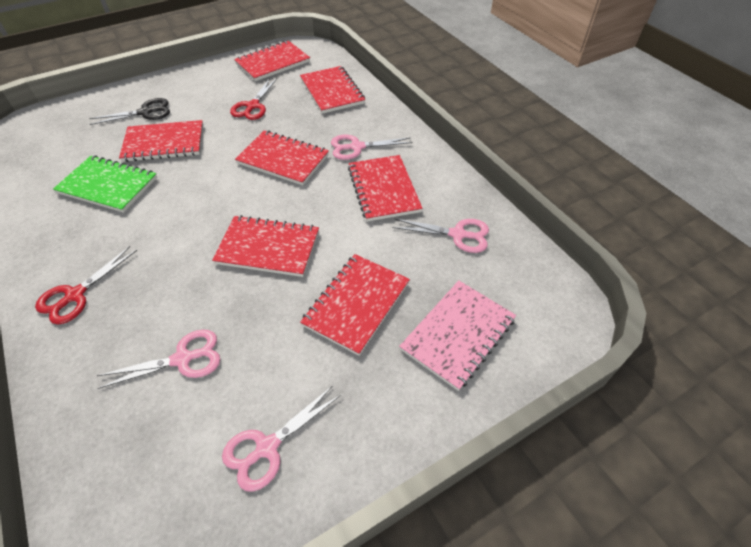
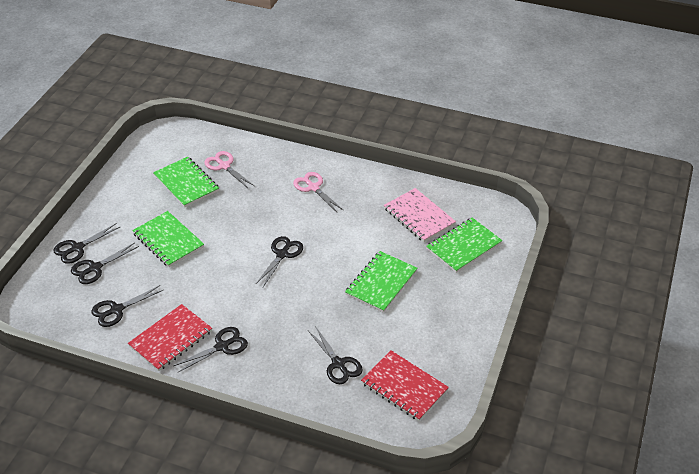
black scissors: [89,98,170,125] = 1 -> [53,223,120,264] [71,243,139,284] [91,285,163,327] [174,327,248,373] [256,236,303,287] [308,326,363,384] = 6
green notebook: [53,156,157,213] = 1 -> [132,211,204,267] [153,157,219,207] [345,251,418,313] [426,218,503,273] = 4
pink scissors: [97,329,220,389] [222,386,341,492] [331,135,413,160] [393,219,489,253] = 4 -> [204,151,254,189] [293,172,343,213] = 2
red notebook: [119,120,203,162] [212,215,319,277] [234,41,310,81] [235,130,329,186] [300,66,365,114] [300,254,410,356] [348,155,423,222] = 7 -> [128,304,212,371] [361,350,449,421] = 2
red scissors: [35,246,137,325] [230,78,277,120] = 2 -> none = 0

